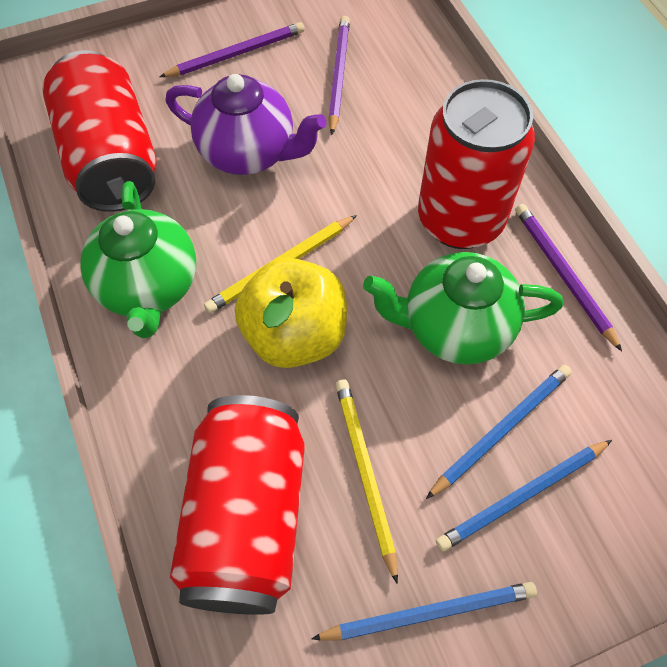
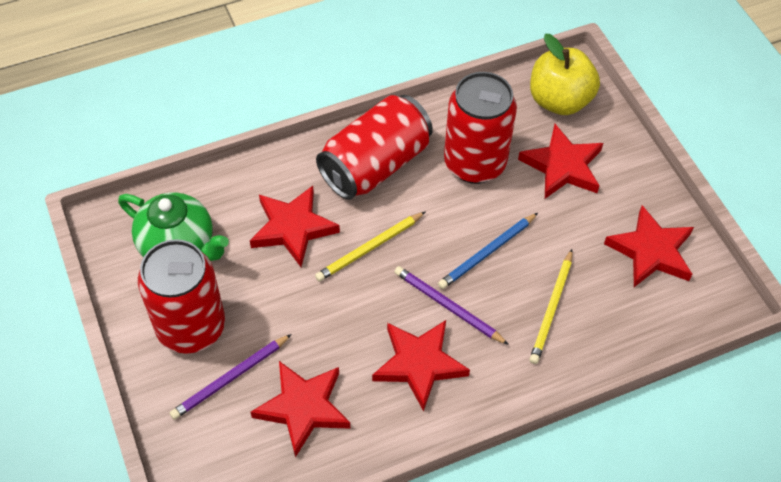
blue pencil: [311,582,537,640] [426,365,572,499] [436,440,612,551] = 3 -> [438,213,538,289] = 1
green teapot: [80,181,196,338] [363,252,563,365] = 2 -> [118,192,229,261] = 1
purple pencil: [160,22,305,77] [328,16,350,135] [515,204,622,351] = 3 -> [170,334,292,420] [394,266,509,345] = 2
purple teapot: [166,74,326,175] = 1 -> none = 0
red star: none = 0 -> [250,186,340,267] [251,361,350,457] [372,320,470,412] [518,124,603,199] [604,205,694,287] = 5

